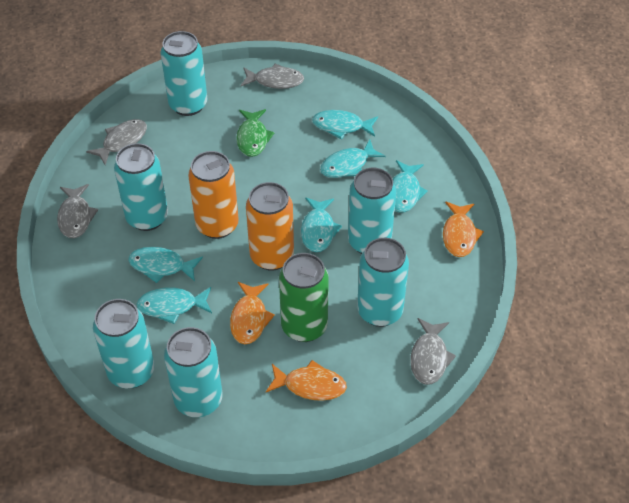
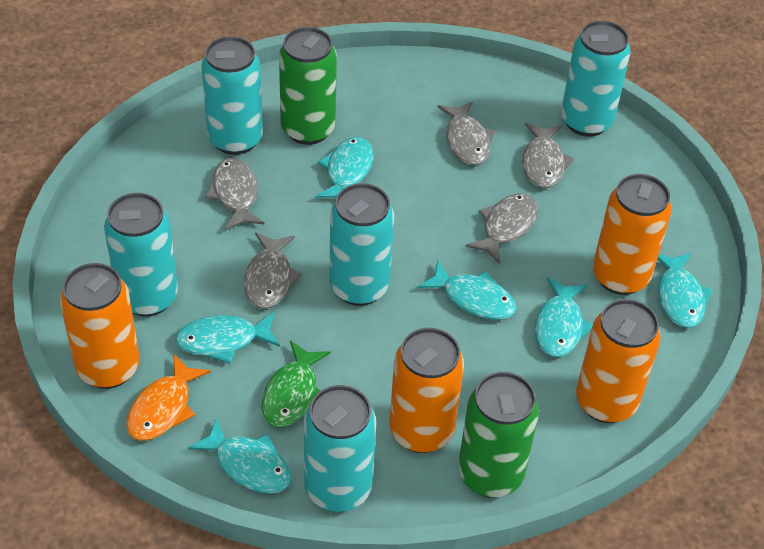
green can: [279,253,329,342] = 1 -> [279,27,337,145] [458,372,539,498] = 2
grey fish: [57,184,98,238] [86,119,147,165] [241,63,304,89] [410,318,456,385] = 4 -> [205,158,264,230] [244,233,302,309] [437,101,495,165] [465,193,538,264] [522,123,574,188] = 5
orange can: [188,151,239,239] [246,182,294,271] = 2 -> [60,263,140,389] [389,328,464,453] [576,299,661,423] [593,174,672,295] = 4
orange fish: [230,282,275,344] [266,360,347,401] [443,202,484,257] = 3 -> [126,355,211,441] = 1
turquoise can: [93,299,155,389] [114,143,168,231] [160,31,207,116] [164,327,223,417] [348,168,396,254] [357,238,409,327] = 6 -> [104,193,178,317] [202,36,263,155] [304,385,376,512] [329,183,394,306] [561,21,631,137] = 5

